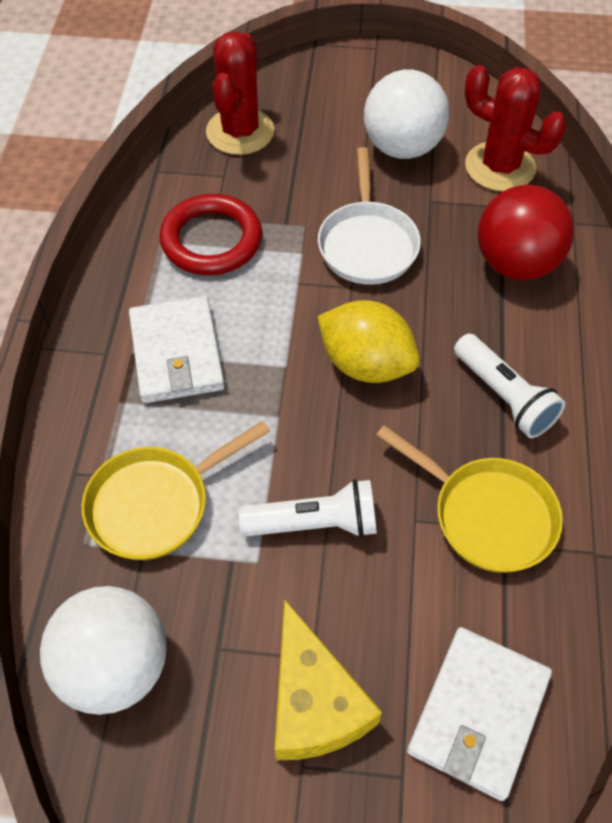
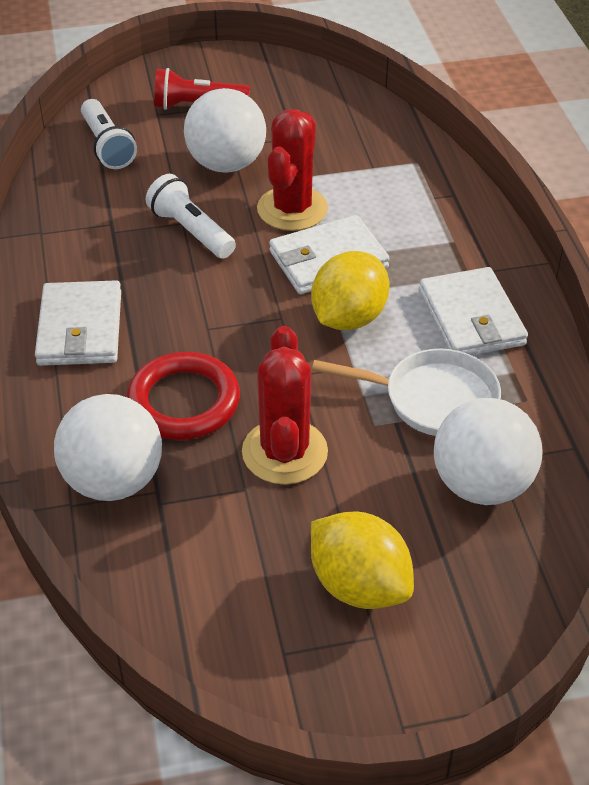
red ball: [478,185,574,280] = 1 -> none = 0
red flashlight: none = 0 -> [154,68,250,110] = 1
white ball: [40,586,167,715] [364,70,449,159] = 2 -> [54,394,162,501] [184,88,266,173] [434,398,542,505] = 3
white wallet: [129,296,225,403] [407,627,552,801] = 2 -> [35,280,121,366] [269,215,389,294] [419,267,528,355] = 3
yellow cheese: [275,599,382,760] = 1 -> none = 0
yellow lemon: [317,300,420,383] = 1 -> [311,251,390,330] [311,511,414,609] = 2
yellow pan: [81,421,270,560] [376,425,563,573] = 2 -> none = 0

